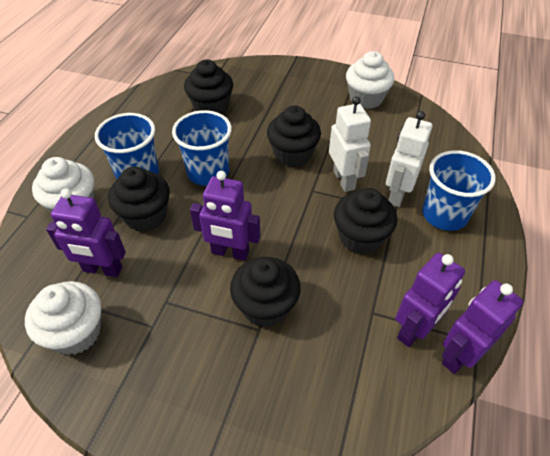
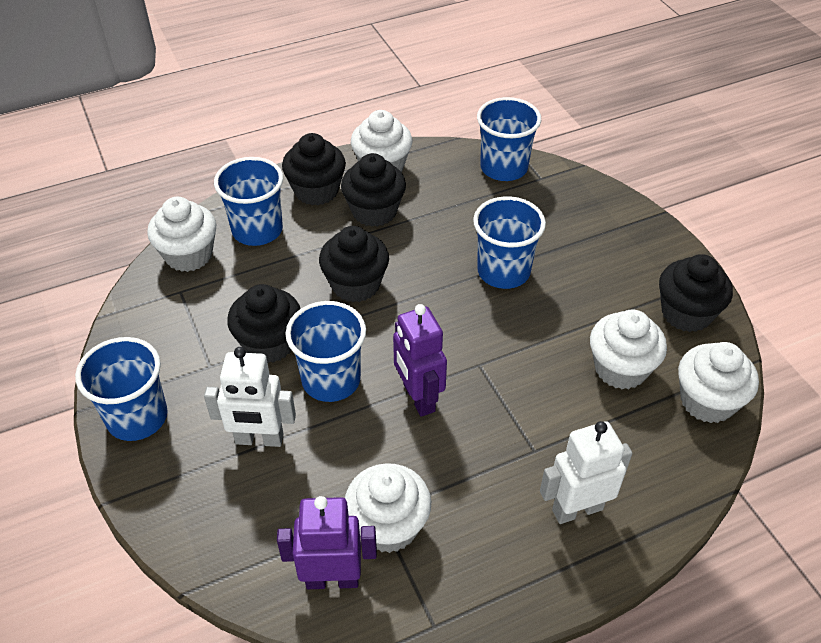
blue cup: [95,113,159,180] [172,110,232,186] [422,150,496,231] = 3 -> [75,337,167,441] [214,157,283,246] [285,301,366,402] [473,196,546,289] [477,97,541,181] = 5
purple robot: [46,189,126,277] [190,171,261,261] [395,253,465,347] [442,280,523,374] = 4 -> [277,496,377,589] [393,304,447,417] = 2
white cupcake: [25,281,101,355] [32,157,94,213] [346,51,395,109] = 3 -> [147,197,216,272] [345,463,431,553] [351,110,412,172] [590,310,667,389] [678,342,759,423] = 5

